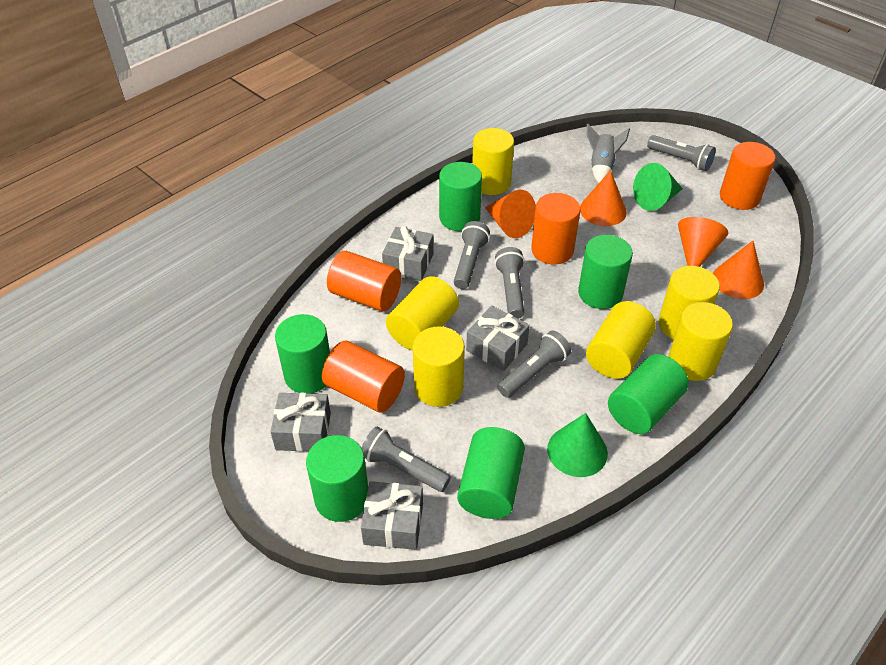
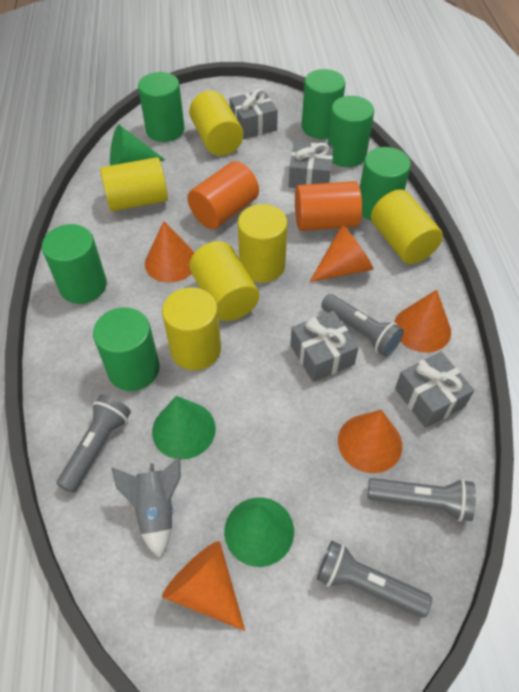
green cone: [547,413,608,477] [633,163,683,211] = 2 -> [110,125,165,166] [152,396,216,459] [224,497,294,567] = 3
grey flashlight: [361,427,451,492] [454,221,490,289] [495,247,525,319] [498,331,571,398] [647,135,716,171] = 5 -> [57,394,131,493] [317,541,432,617] [321,294,404,357] [367,478,476,522] = 4
orange cone: [485,190,536,238] [580,170,627,226] [678,217,728,267] [713,241,764,299] = 4 -> [145,221,195,283] [162,541,245,631] [310,225,373,282] [338,410,402,473] [394,290,451,353] = 5
orange cylinder: [322,341,405,413] [327,251,401,312] [531,193,580,265] [720,142,775,210] = 4 -> [187,161,259,229] [295,181,362,231] = 2

